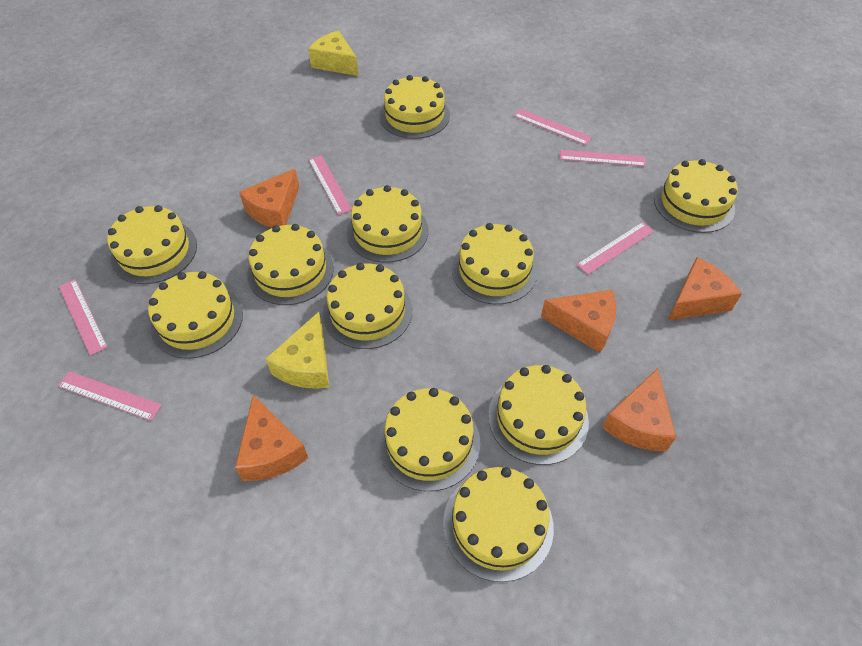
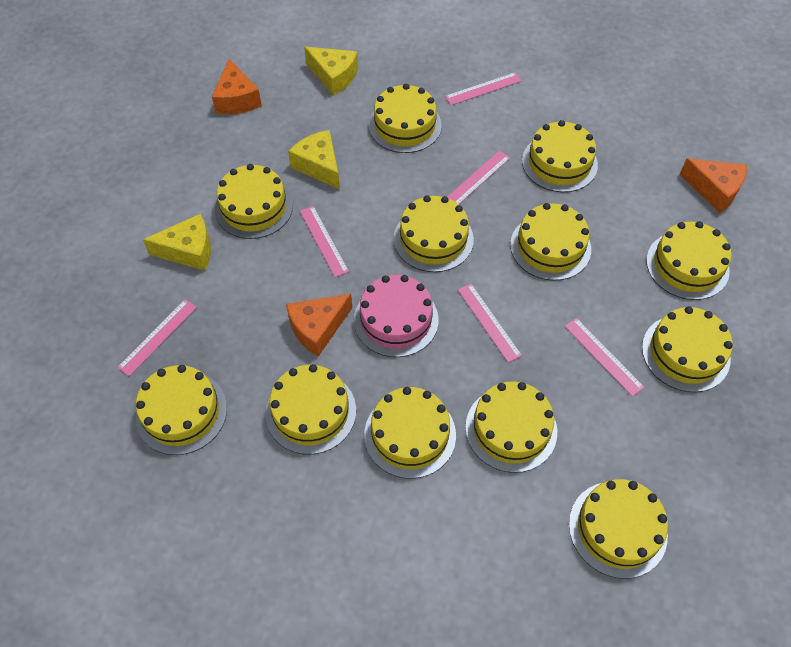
orange cheese: [235,395,308,481] [239,169,299,228] [541,290,616,353] [602,368,676,452] [667,257,742,321] = 5 -> [212,59,262,114] [286,294,352,357] [679,158,747,213] = 3
pink cake: none = 0 -> [354,275,439,357] = 1
yellow cake: [107,205,197,284] [148,271,243,359] [247,224,334,305] [323,263,412,349] [347,185,429,262] [378,388,480,491] [380,75,450,139] [443,467,554,582] [452,223,538,304] [488,365,589,465] [654,159,738,233] = 11 -> [136,365,227,455] [215,164,293,239] [266,364,356,454] [364,387,456,479] [369,84,442,153] [394,195,474,272] [465,381,557,473] [510,203,591,281] [522,120,598,192] [569,479,668,579] [642,306,733,392] [646,221,732,300] = 12
yellow cheese: [266,312,329,389] [308,30,358,76] = 2 -> [143,214,211,271] [288,130,340,189] [304,47,358,96] = 3

